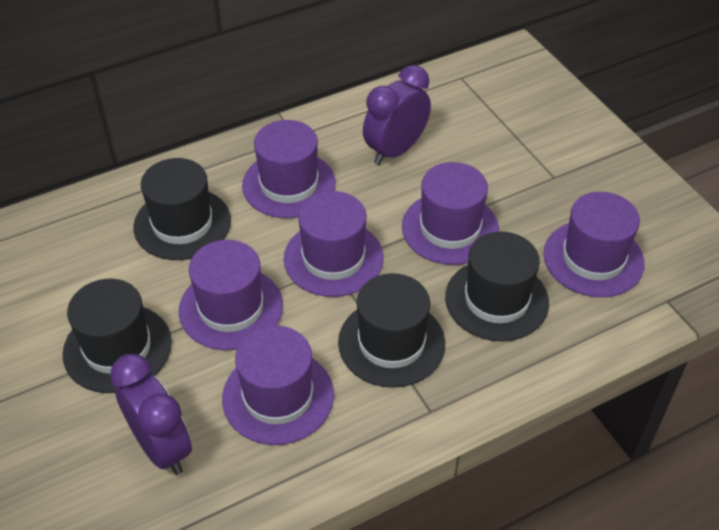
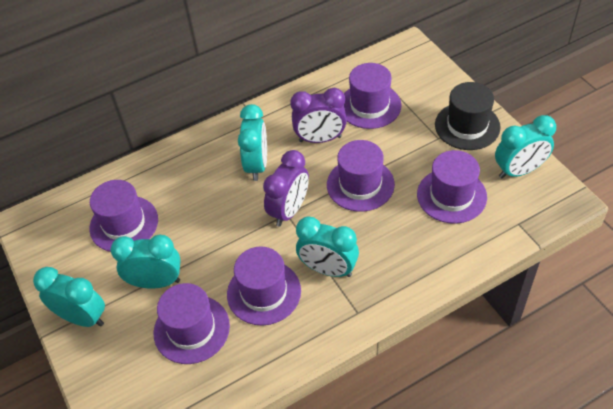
black hat: [63,279,172,393] [133,158,231,260] [338,273,445,388] [445,232,549,341] = 4 -> [435,82,500,150] = 1
turquoise clock: none = 0 -> [33,267,105,327] [111,235,181,289] [238,104,267,181] [296,216,359,277] [495,115,556,179] = 5

